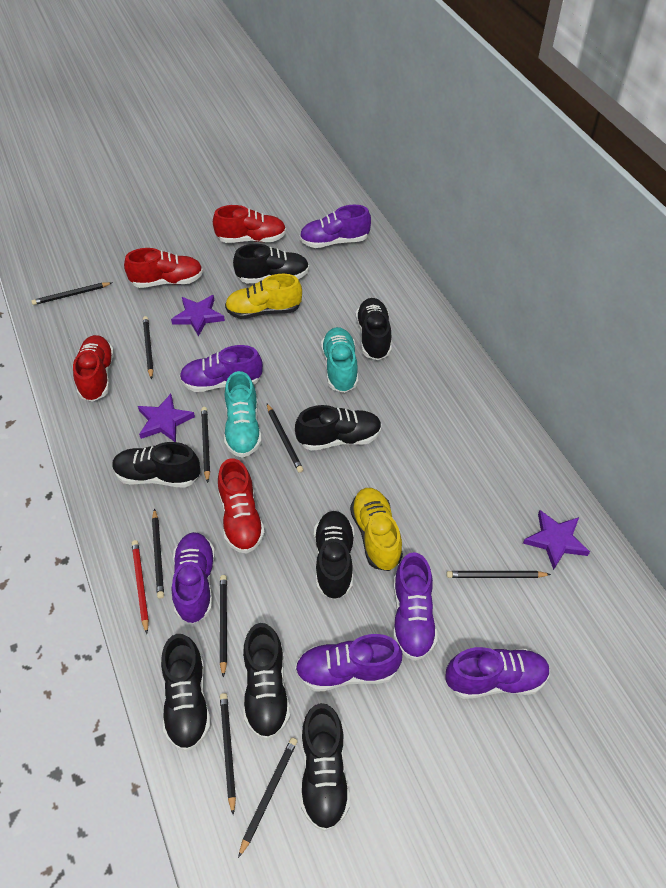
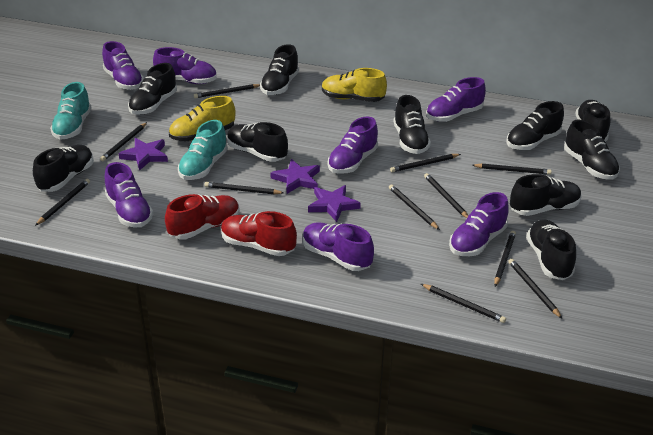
black pencil: [31,282,112,305] [143,316,154,380] [152,508,164,599] [201,407,210,483] [220,575,227,678] [220,693,236,815] [238,738,297,858] [267,403,303,473] [446,571,551,578] = 9 -> [35,179,90,226] [100,122,147,161] [194,84,260,98] [204,182,284,194] [389,184,440,230] [390,154,461,172] [421,284,506,323] [424,173,468,218] [472,163,552,175] [495,231,516,287] [508,259,562,319] = 11
black shoe: [112,442,200,488] [161,634,211,751] [233,244,309,283] [243,623,290,740] [295,405,382,451] [301,703,350,831] [314,511,354,599] [356,298,392,360] = 8 -> [33,145,94,192] [128,63,177,115] [227,122,288,162] [260,44,299,95] [393,95,431,154] [507,101,564,150] [510,174,582,216] [526,219,576,280] [564,119,620,180] [576,100,610,142] = 10
purple shoe: [171,532,215,624] [180,345,263,392] [295,634,403,692] [300,205,371,248] [393,552,438,661] [445,647,550,699] = 6 -> [102,41,144,90] [105,162,153,228] [153,47,217,84] [303,222,374,271] [328,117,378,174] [426,77,486,122] [449,192,509,256] = 7
red pencil: [132,540,149,634] = 1 -> none = 0
red shoe: [73,335,114,402] [124,248,203,288] [213,205,286,243] [218,458,265,554] = 4 -> [165,194,240,239] [221,211,297,256] = 2

